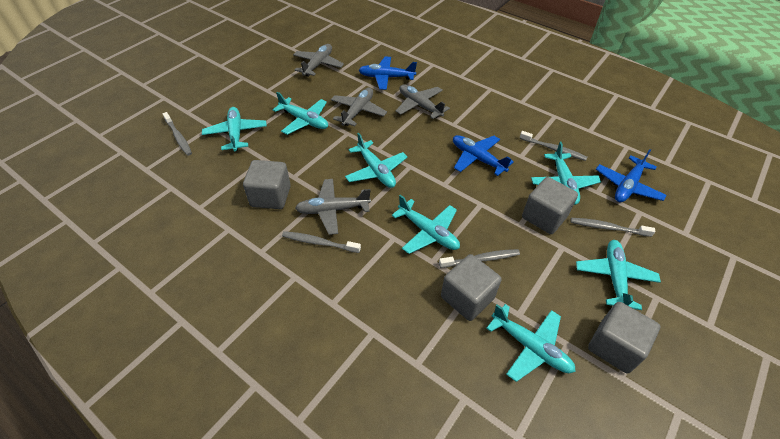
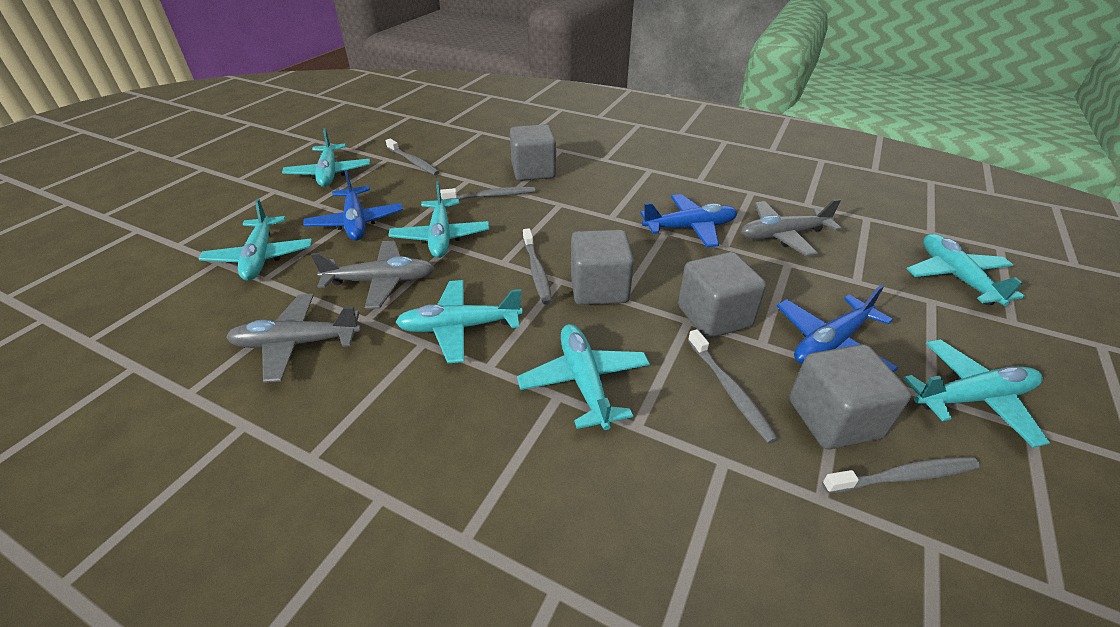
grey plane: [293,44,344,77] [295,179,371,235] [330,88,387,126] [395,84,450,119] = 4 -> [227,294,361,383] [311,241,435,309] [741,199,842,256] = 3

